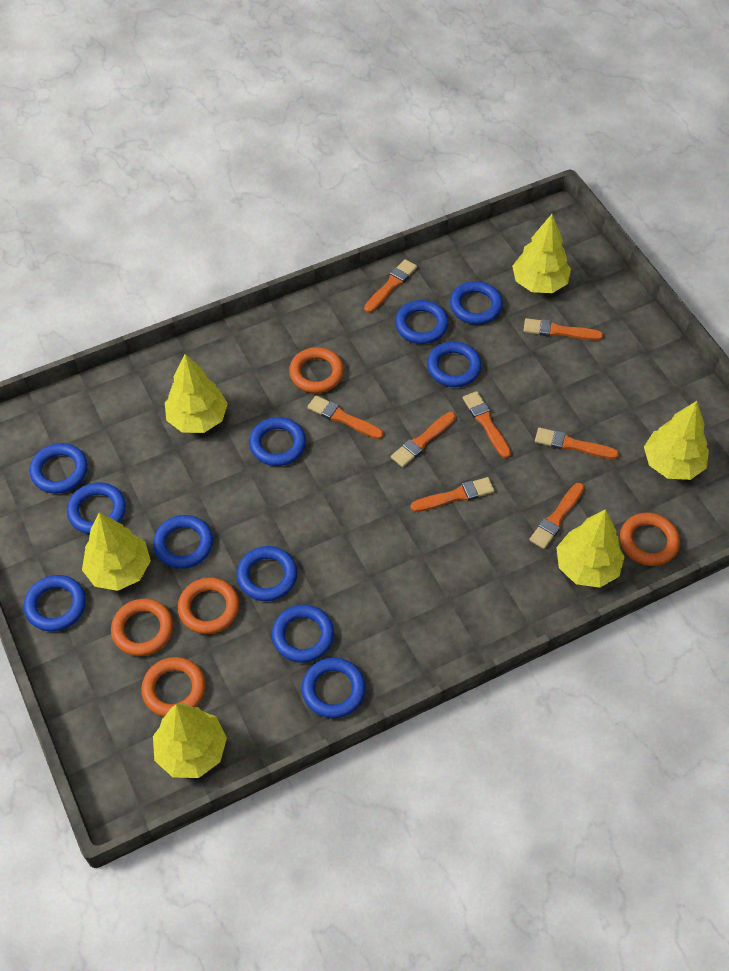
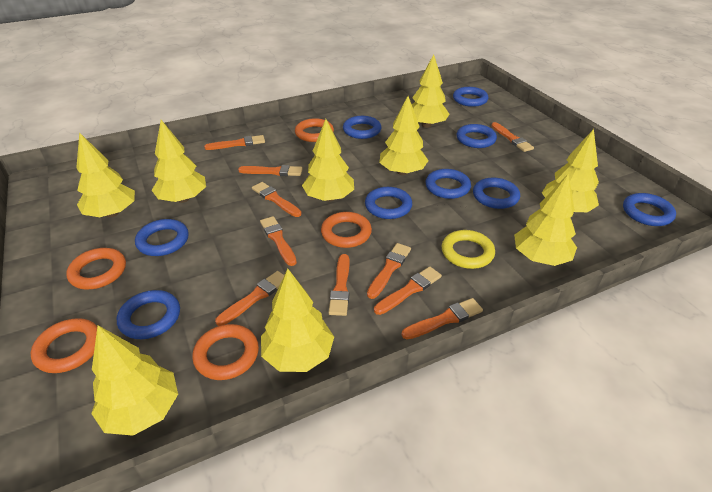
blue ring: [24,575,86,632] [30,443,88,494] [67,482,126,534] [153,515,213,569] [237,546,297,601] [249,417,306,466] [272,605,334,663] [302,658,366,718] [395,300,448,344] [427,341,481,387] [450,281,503,324] = 11 -> [117,290,180,339] [135,219,189,256] [343,116,381,139] [365,187,412,219] [425,169,471,199] [453,87,489,107] [457,124,497,148] [473,178,520,209] [623,193,676,226] = 9
orange brush: [307,395,383,439] [364,259,417,313] [391,412,456,467] [410,477,495,512] [463,391,511,458] [523,318,603,340] [529,483,584,549] [535,427,619,459] = 8 -> [204,135,265,150] [215,271,284,326] [238,165,303,176] [252,182,302,217] [260,216,297,266] [329,254,349,316] [367,243,411,299] [374,267,442,315] [401,298,483,339] [491,122,534,152] = 10
yellow ring: none = 0 -> [442,230,495,269] = 1
yellow tree: [82,512,151,591] [153,704,227,778] [165,354,228,433] [512,214,571,293] [556,509,625,588] [644,401,709,480] = 6 -> [76,132,135,217] [91,325,178,436] [152,120,206,203] [261,269,334,372] [302,119,354,202] [379,96,429,175] [412,54,450,128] [514,174,577,266] [542,129,599,212] = 9

